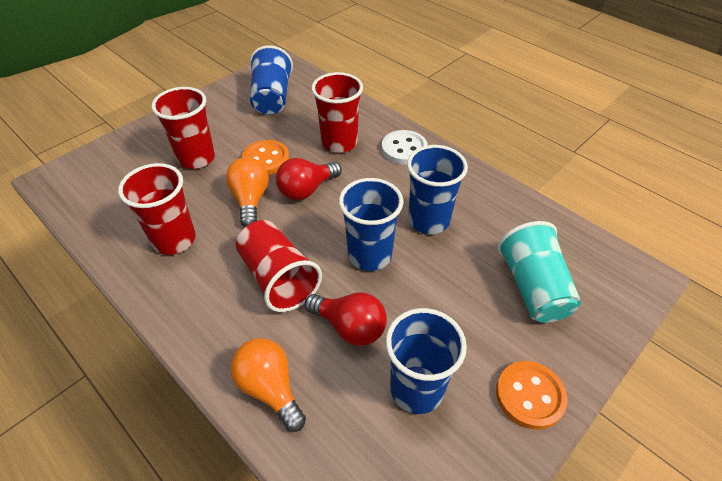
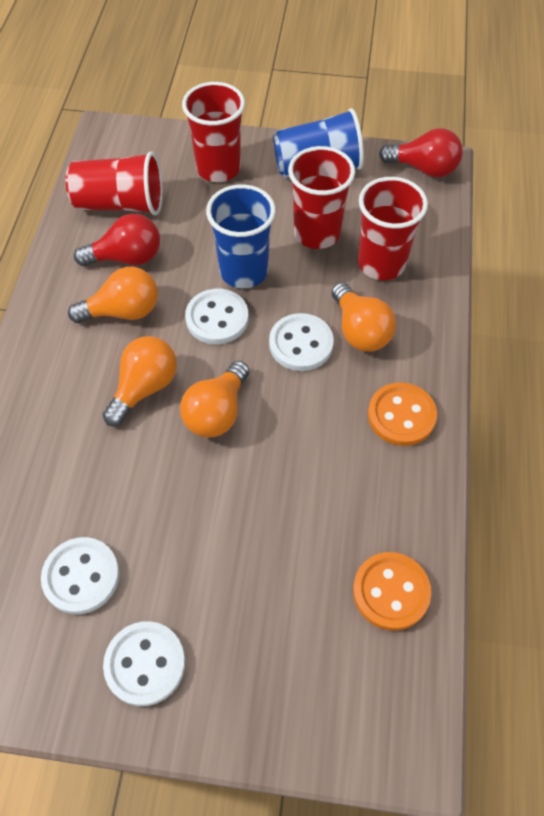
blue cup: [250,45,293,115] [339,178,403,271] [386,308,467,414] [407,145,468,234] = 4 -> [206,184,276,288] [273,108,364,178] = 2
orange light bulb: [226,157,269,227] [230,338,306,432] = 2 -> [68,267,158,323] [103,336,177,426] [180,361,249,438] [331,282,396,352] = 4
turquoise cup: [497,221,581,323] = 1 -> none = 0
white button: [382,130,428,164] = 1 -> [41,537,120,614] [103,621,185,706] [185,289,249,344] [269,313,334,371] = 4

